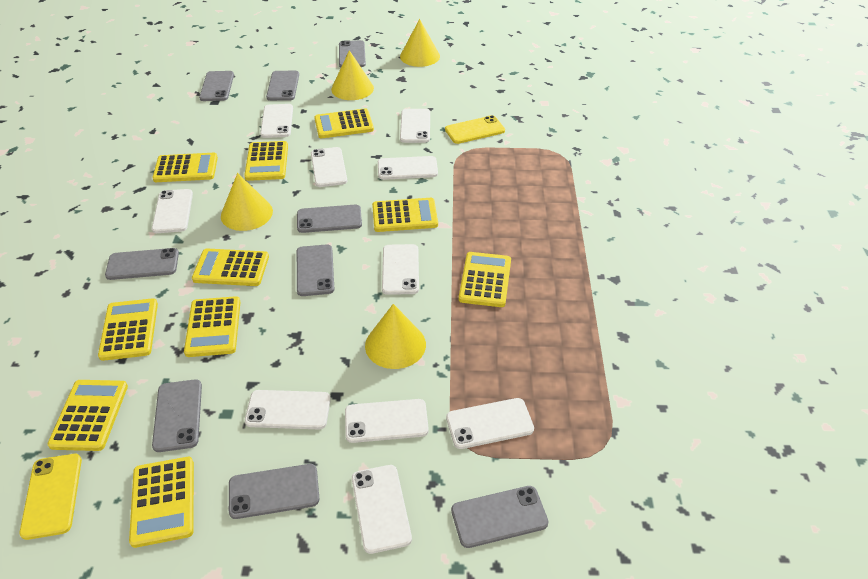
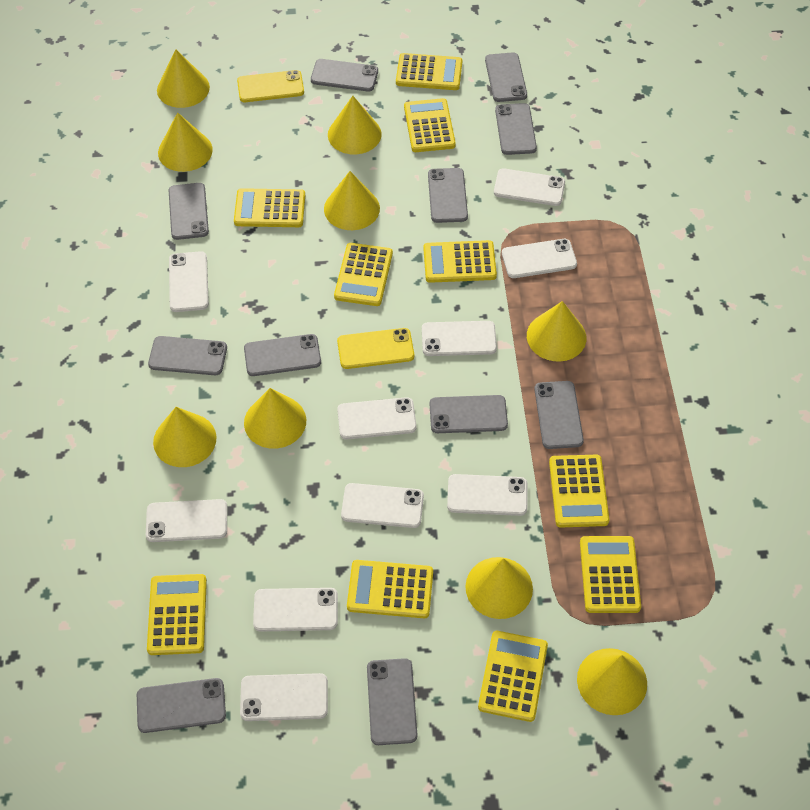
grey phone: [105,248,179,280] [152,379,202,452] [199,71,234,101] [229,464,319,519] [266,71,299,101] [297,205,362,233] [297,244,334,296] [339,40,366,68] [451,486,548,548] = 9 -> [137,678,226,733] [148,336,227,375] [169,183,209,240] [244,334,321,376] [311,59,378,92] [367,658,417,745] [428,168,468,223] [430,395,508,433] [485,52,527,102] [495,103,537,155] [534,381,584,449] = 11
yellow cone: [221,173,273,231] [331,50,374,100] [365,304,426,369] [400,19,440,67] = 4 -> [153,407,217,467] [157,49,210,108] [158,112,213,172] [244,388,306,449] [324,171,380,230] [328,96,382,154] [465,557,533,619] [527,301,586,362] [577,648,647,715] = 9

